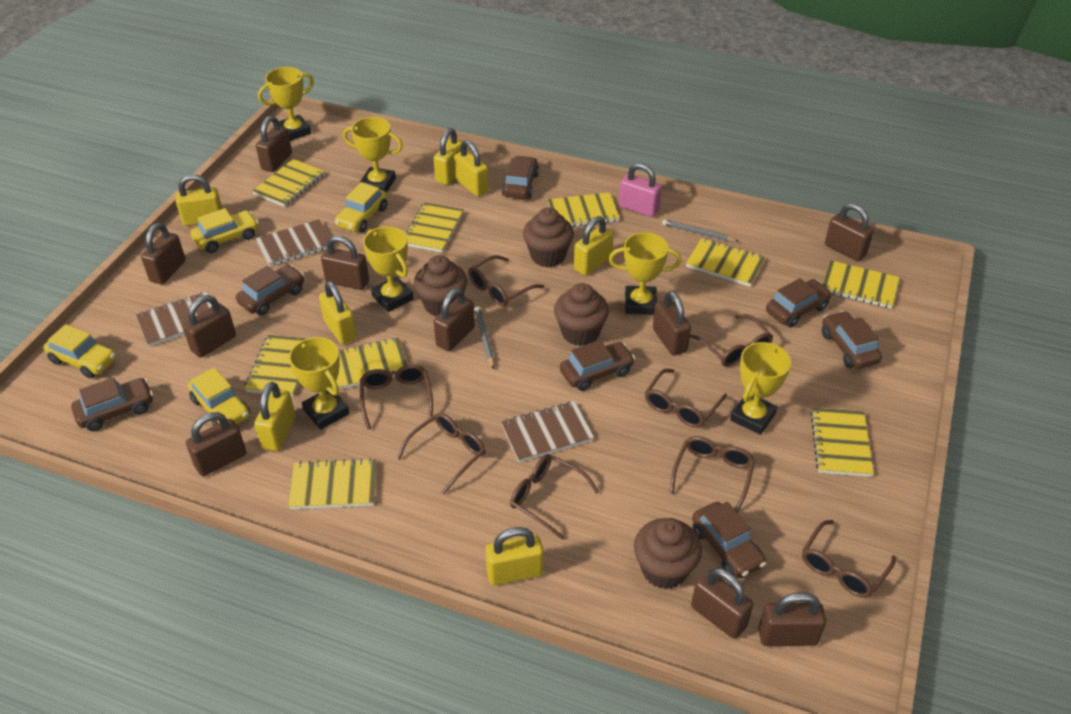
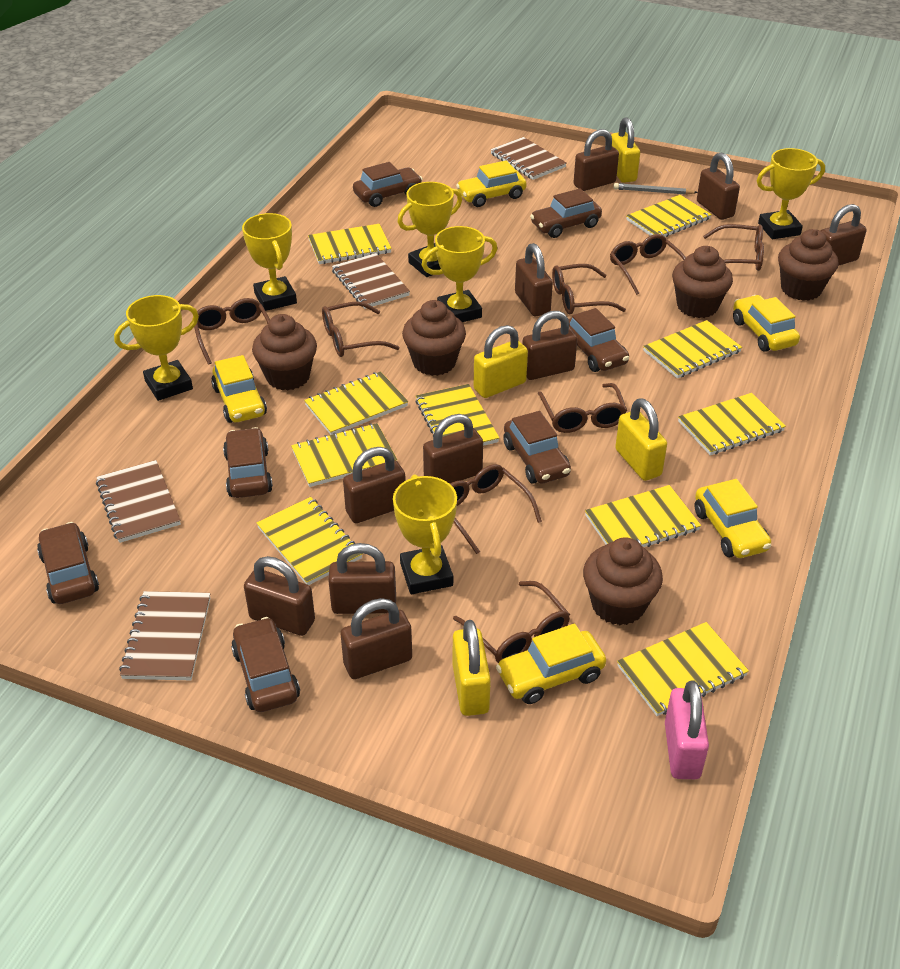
brown cupcake: [414,255,467,316] [523,207,574,267] [554,283,609,346] [634,518,702,589] = 4 -> [252,314,317,391] [402,300,466,376] [583,537,663,625] [672,246,733,318] [778,229,838,301] = 5
brown notebook: [136,292,212,347] [256,219,330,266] [501,401,594,462] = 3 -> [96,460,181,543] [119,591,210,680] [332,253,410,309] [490,137,567,180] = 4
grey pencil: [474,307,494,369] [662,219,738,242] = 2 -> [613,183,698,195] = 1
yellow car: [43,324,116,379] [188,368,250,426] [191,208,259,253] [335,182,387,233] = 4 -> [211,355,267,423] [456,160,527,207] [496,624,606,704] [694,479,771,558] [733,295,800,352] = 5
yellow notebook: [244,335,308,396] [252,159,324,207] [288,458,377,509] [336,338,407,390] [405,202,464,253] [548,192,620,227] [686,238,765,287] [810,408,874,477] [823,260,900,308] = 9 -> [257,497,362,585] [291,423,397,487] [304,371,408,435] [308,224,392,264] [415,384,499,446] [585,485,701,547] [617,622,749,716] [626,195,712,237] [643,320,742,378] [678,393,786,455] = 10
yellow padlock: [176,174,222,226] [254,382,296,451] [319,281,357,344] [433,128,463,185] [454,140,489,196] [485,527,544,586] [574,216,613,276] = 7 -> [453,620,491,716] [473,325,528,398] [611,117,640,183] [615,398,667,481] = 4

